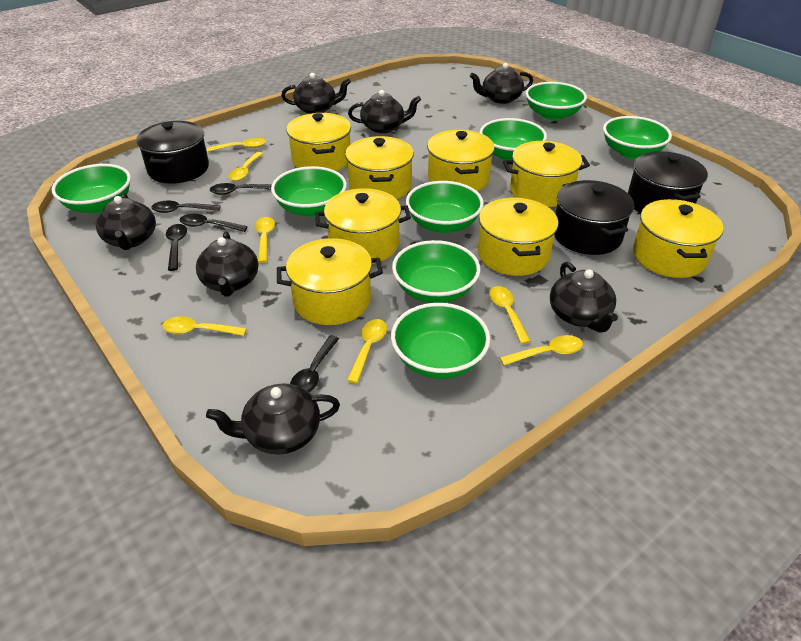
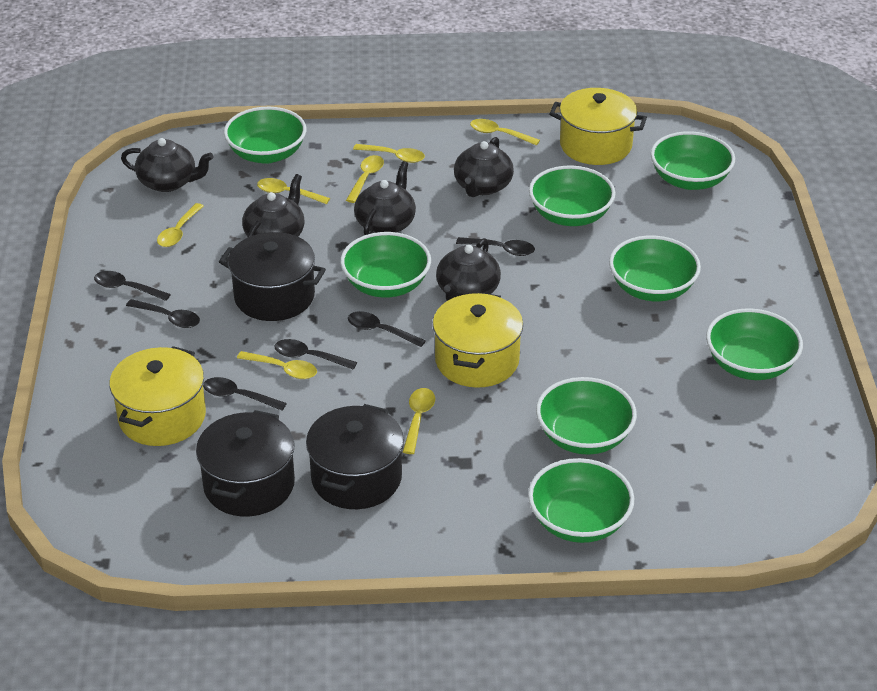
black spoon: [151,200,221,213] [166,224,187,271] [180,214,248,232] [210,183,272,195] [290,336,339,392] = 5 -> [94,271,171,301] [126,299,200,328] [203,377,287,411] [274,339,357,370] [348,311,426,347] [456,237,535,256] = 6
black teapot: [96,193,156,250] [196,231,258,297] [206,383,340,455] [281,73,351,114] [348,90,421,133] [470,63,533,104] [550,262,618,332] = 7 -> [121,138,214,192] [242,174,304,238] [354,161,416,235] [436,238,501,301] [454,137,514,197] = 5
yellow pot: [277,238,383,325] [287,113,351,171] [315,188,411,264] [345,136,414,199] [427,130,495,191] [478,198,558,276] [503,141,590,207] [633,199,723,278] = 8 -> [109,346,206,446] [433,292,523,388] [550,88,647,165] = 3

